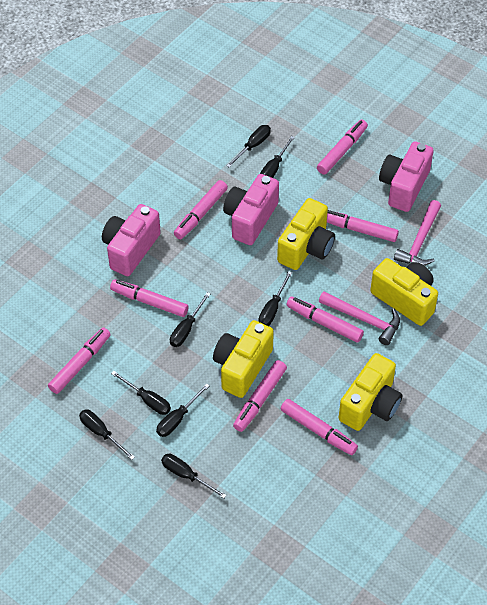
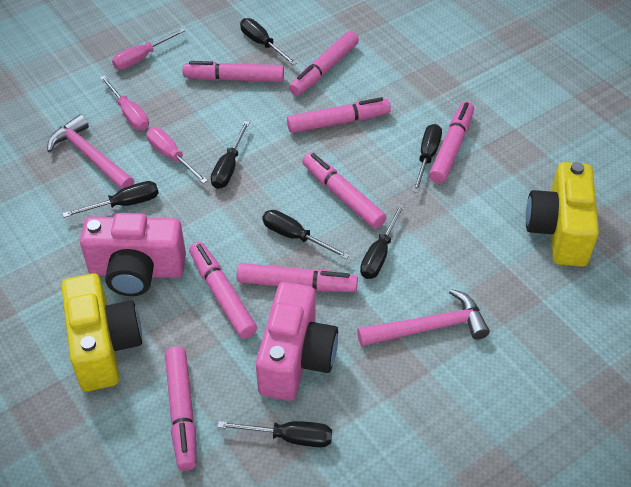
black screwdriver: [79,410,135,460] [111,371,171,415] [156,383,210,437] [161,454,227,499] [170,292,210,347] [226,125,271,168] [259,271,292,326] [260,136,295,178] = 8 -> [63,181,158,218] [211,121,250,189] [218,421,332,447] [240,18,297,65] [262,210,350,259] [360,204,405,279] [412,124,442,193] = 7
pink camera: [102,204,161,276] [223,174,279,245] [379,142,434,212] = 3 -> [80,213,186,296] [256,282,338,401] = 2
pink screwdriver: none = 0 -> [100,75,149,130] [112,28,185,70] [147,127,208,184] = 3
yellow camera: [213,320,274,398] [277,198,335,270] [339,353,402,431] [370,258,438,326] = 4 -> [61,273,142,392] [526,162,599,267] = 2

